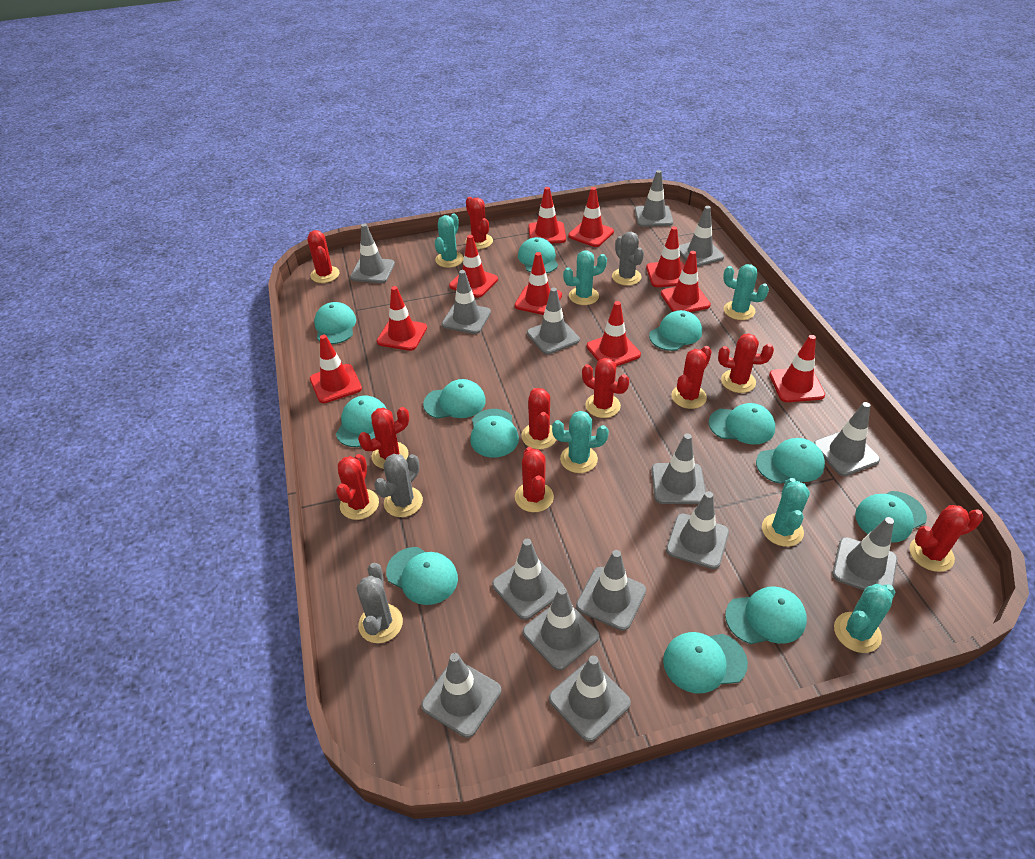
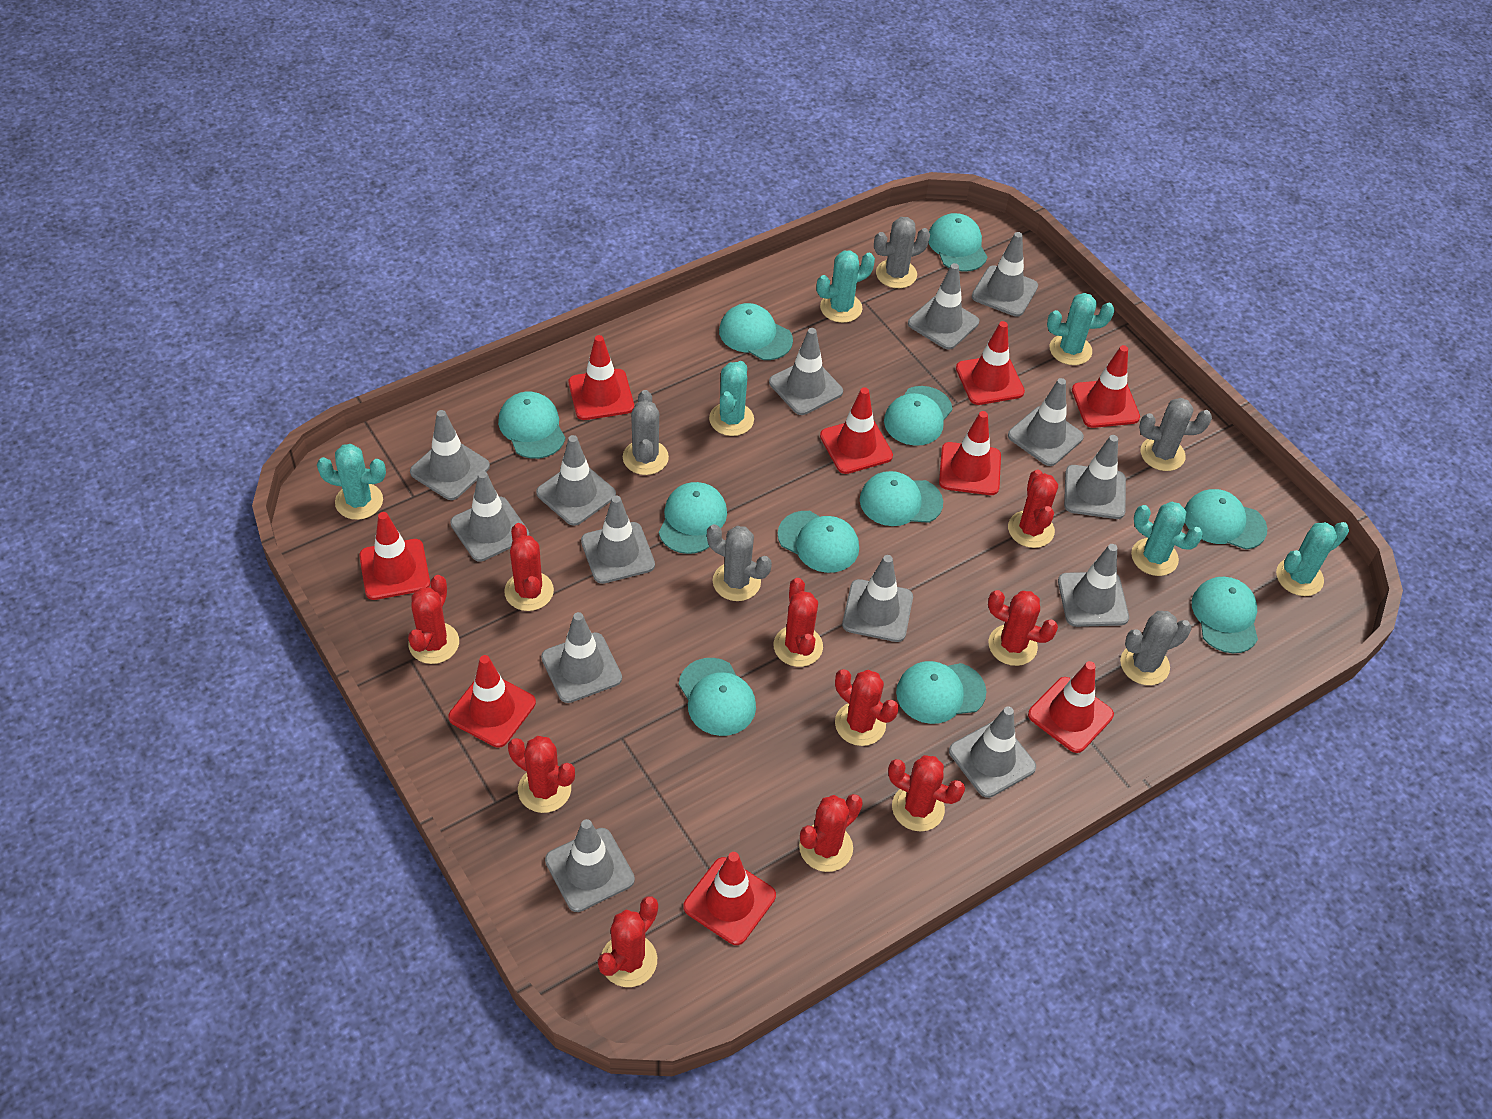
grey cactus: [357,563,403,643] [374,454,423,517] [612,232,644,286] = 3 -> [623,390,669,475] [707,524,772,601] [874,217,930,288] [1120,611,1191,685] [1139,398,1212,471] = 5
red traffic cone: [310,335,362,403] [377,286,427,351] [449,235,498,298] [515,252,562,315] [528,187,566,244] [568,187,614,247] [587,301,641,367] [646,227,684,287] [661,251,711,312] [769,335,825,402] = 10 -> [359,512,430,600] [448,655,536,748] [569,335,634,420] [683,852,776,945] [820,387,893,474] [939,411,1001,495] [956,321,1025,405] [1028,661,1114,753] [1072,345,1140,428] = 9
turquoise cap: [314,302,356,344] [336,396,386,447] [386,547,458,605] [423,379,486,419] [470,409,519,457] [518,237,558,273] [649,310,702,351] [663,632,748,693] [709,403,775,444] [725,586,807,644] [756,438,825,484] [855,491,927,543] = 12 -> [498,391,565,459] [659,482,727,554] [679,658,756,736] [719,303,793,360] [778,511,859,573] [860,471,943,526] [884,386,953,446] [896,661,986,724] [929,213,987,272] [1184,489,1267,550] [1192,577,1258,653] = 11

